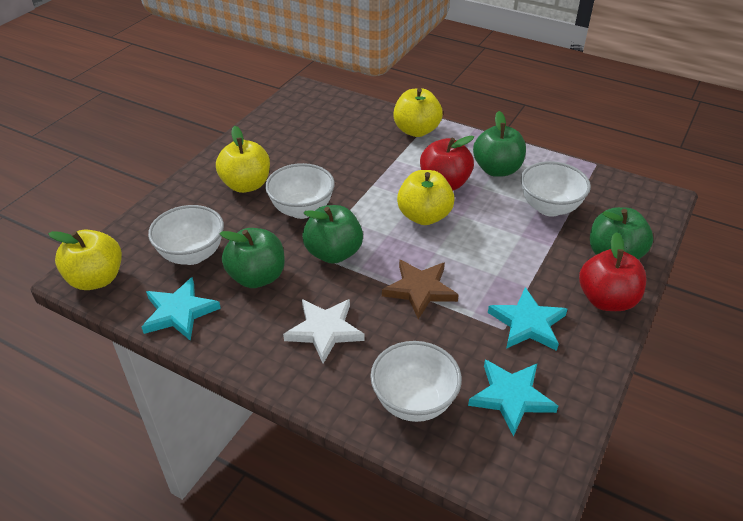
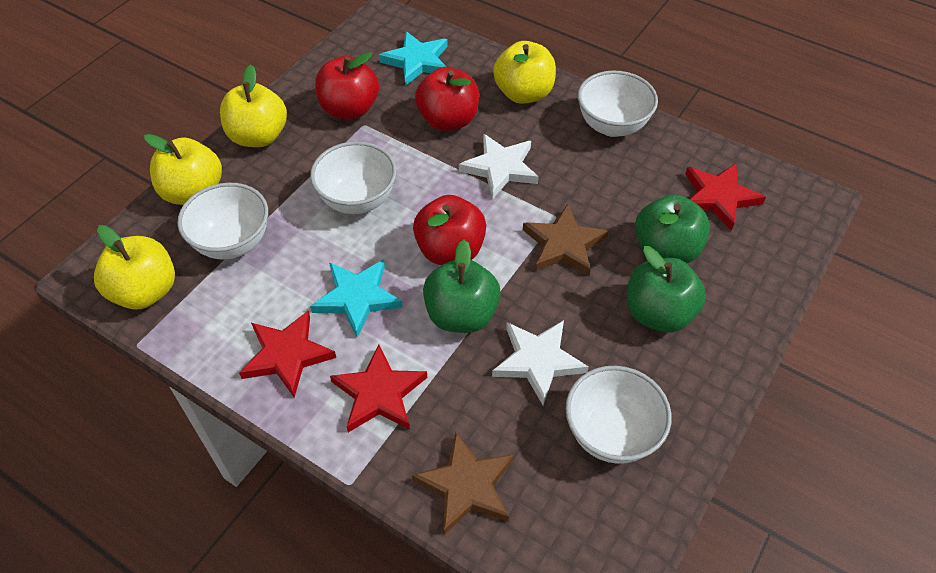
brown star: [382,260,459,319] = 1 -> [412,432,514,535] [523,204,609,276] = 2
green apple: [219,228,285,288] [302,205,363,264] [473,111,526,177] [590,207,653,259] = 4 -> [423,240,501,333] [627,246,706,333] [635,194,710,264] = 3
red apple: [420,136,474,190] [579,232,646,311] = 2 -> [315,52,379,119] [413,195,486,265] [415,67,479,131] = 3
red star: none = 0 -> [239,311,336,398] [330,344,427,432] [685,163,766,230] = 3
turquoise star: [142,277,221,341] [468,359,558,436] [488,287,567,351] = 3 -> [310,260,403,338] [379,31,448,86] = 2
white star: [283,299,365,363] = 1 -> [459,134,539,199] [492,320,589,405] = 2

